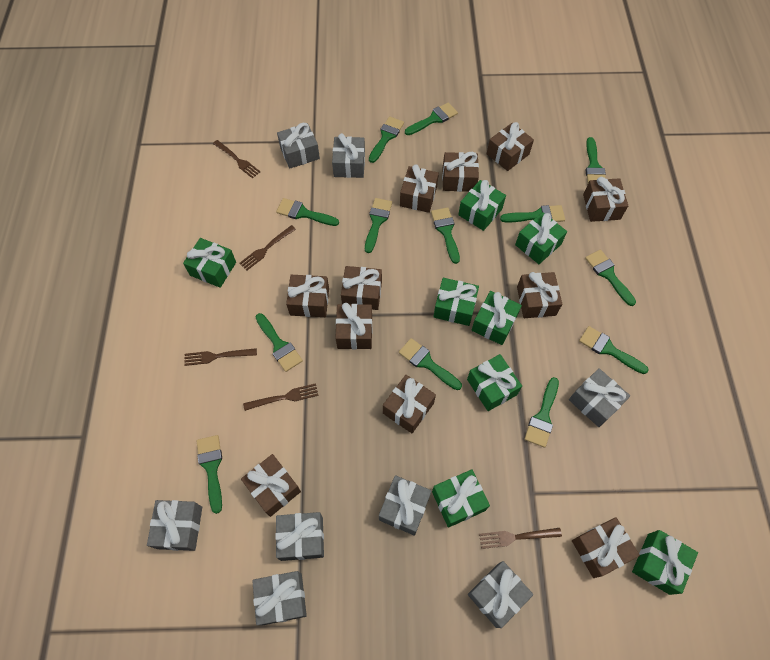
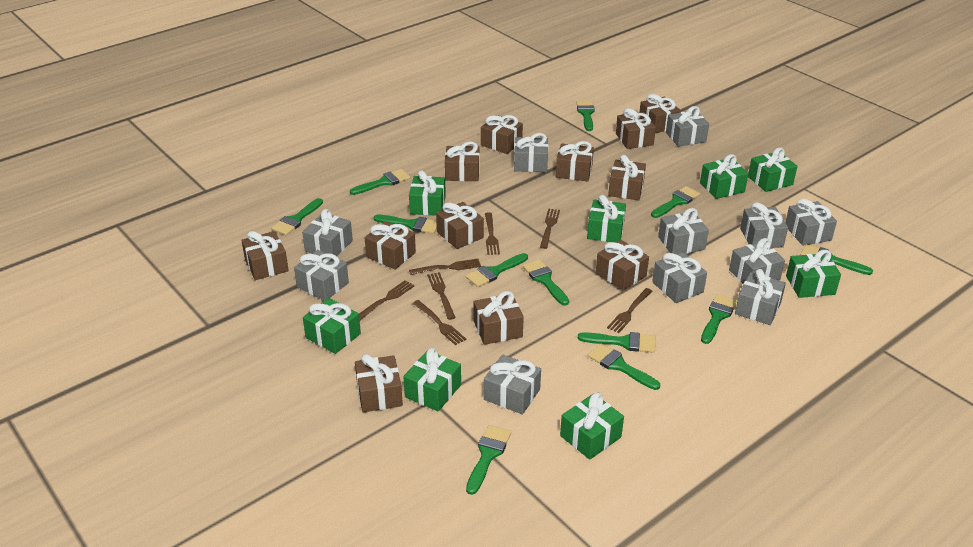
brown fork: [184,348,257,366] [213,140,260,178] [239,225,296,270] [243,383,319,411] [479,528,562,549] = 5 -> [359,280,414,320] [409,259,481,275] [412,300,466,345] [427,272,456,320] [485,212,500,255] [540,209,560,249] [607,288,653,333] = 7
brown gift: [241,454,301,517] [286,275,329,317] [336,303,372,349] [341,266,382,310] [383,375,436,433] [400,164,439,213] [442,152,479,192] [487,122,534,171] [517,272,562,318] [572,517,640,578] [583,177,628,222] = 11 -> [241,231,289,280] [355,354,403,412] [365,221,416,270] [436,202,484,249] [445,141,480,181] [474,291,524,345] [481,115,523,154] [556,141,594,181] [596,240,649,291] [608,155,646,200] [616,108,656,149] [640,94,681,133] = 12
green brush: [197,435,222,514] [256,313,303,372] [276,198,339,226] [365,198,392,253] [369,116,404,163] [399,338,462,390] [405,102,458,135] [431,207,460,264] [500,205,565,222] [525,377,559,448] [579,326,649,374] [585,137,606,183] [585,250,636,306] = 13 -> [271,198,323,235] [350,169,410,195] [374,215,437,234] [466,253,528,287] [466,425,511,495] [523,259,569,306] [576,101,595,131] [577,332,656,353] [588,343,660,390] [651,186,700,218] [701,294,737,344] [800,244,873,275] = 12
grey gift: [147,500,202,551] [252,571,307,625] [275,512,324,561] [277,123,320,168] [332,133,365,178] [379,475,432,536] [468,561,533,628] [569,368,630,427] = 8 -> [294,250,349,301] [302,209,353,256] [484,354,541,415] [514,133,549,172] [652,252,707,303] [658,208,709,254] [666,106,709,147] [729,238,785,284] [735,269,786,325] [740,202,788,248] [785,199,837,246] = 11

